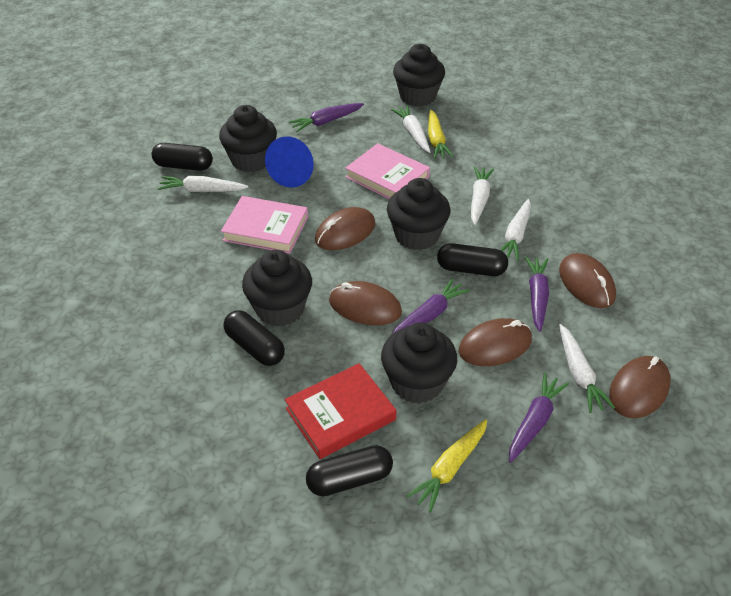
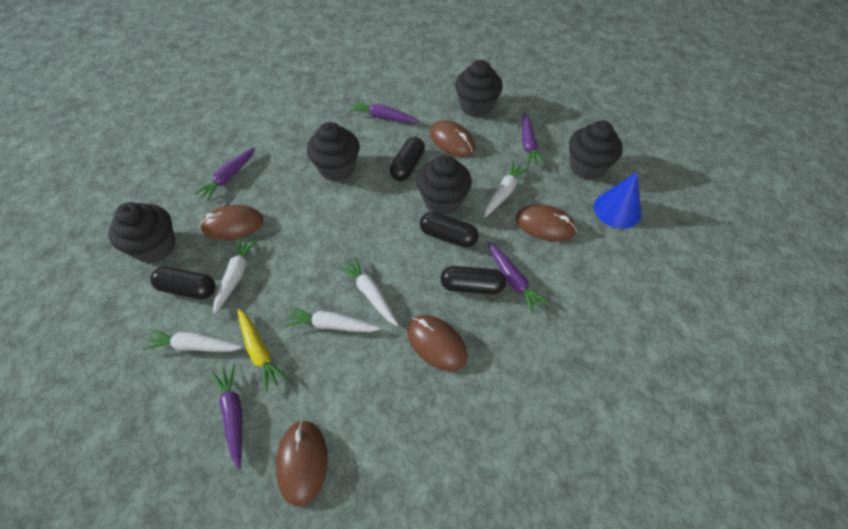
pink book: [221,196,308,254] [345,143,430,199] = 2 -> none = 0
purple carrot: [288,103,364,132] [392,278,470,334] [509,373,569,463] [525,256,549,332] = 4 -> [194,147,255,201] [211,364,242,469] [349,100,419,123] [487,242,549,314] [522,113,545,166] = 5
red book: [284,363,396,459] = 1 -> none = 0
yellow carrot: [406,419,487,513] [428,109,454,159] = 2 -> [237,309,288,392] = 1

